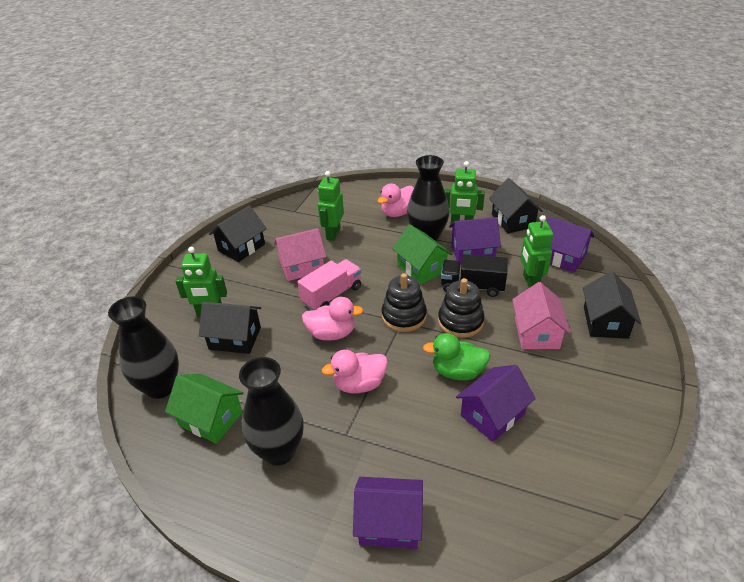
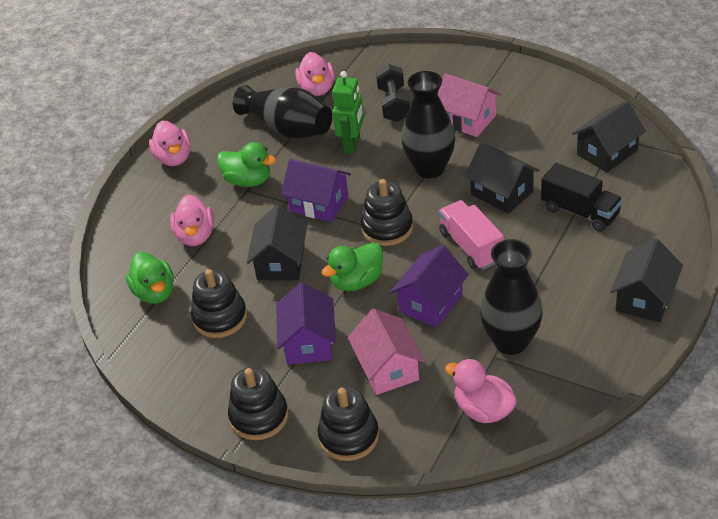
black dumbbell: none = 0 -> [376,64,410,122] = 1
black stacking toy: [381,273,427,332] [438,278,485,338] = 2 -> [191,269,247,338] [228,367,288,440] [317,386,379,461] [360,179,413,246] = 4
green duck: [423,333,490,381] = 1 -> [126,252,174,304] [217,142,276,187] [321,242,383,291] = 3
green house: [165,374,244,444] [392,224,453,284] = 2 -> none = 0
green robot: [175,247,227,316] [318,171,344,241] [444,161,485,224] [521,215,553,288] = 4 -> [332,71,364,154] = 1
pink duck: [302,297,364,341] [322,350,388,393] [378,184,414,217] = 3 -> [149,121,191,166] [170,194,214,246] [295,52,335,96] [445,359,517,423] = 4
purple house: [353,477,423,549] [449,217,501,264] [456,365,536,442] [546,217,595,272] = 4 -> [276,282,336,365] [281,159,351,222] [390,245,469,327] = 3

